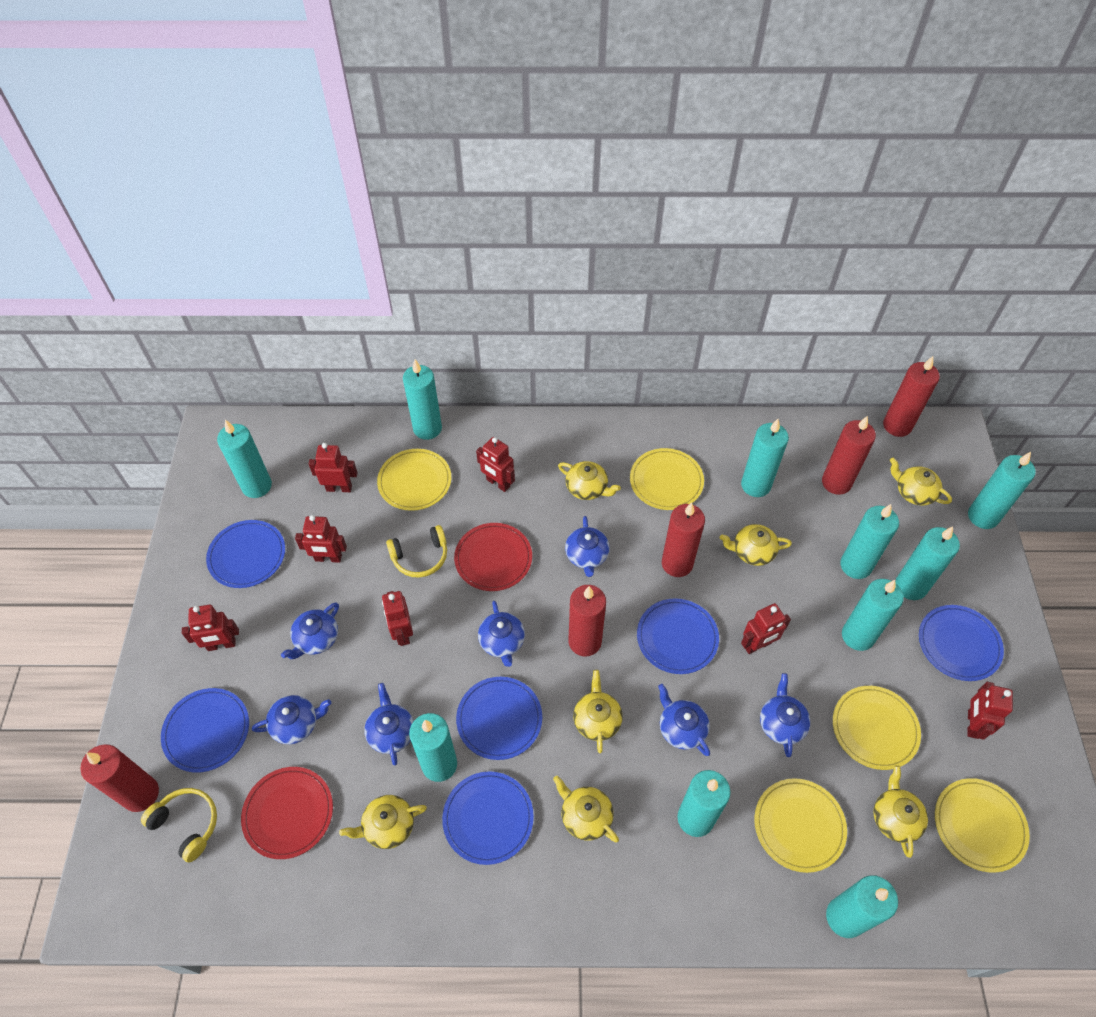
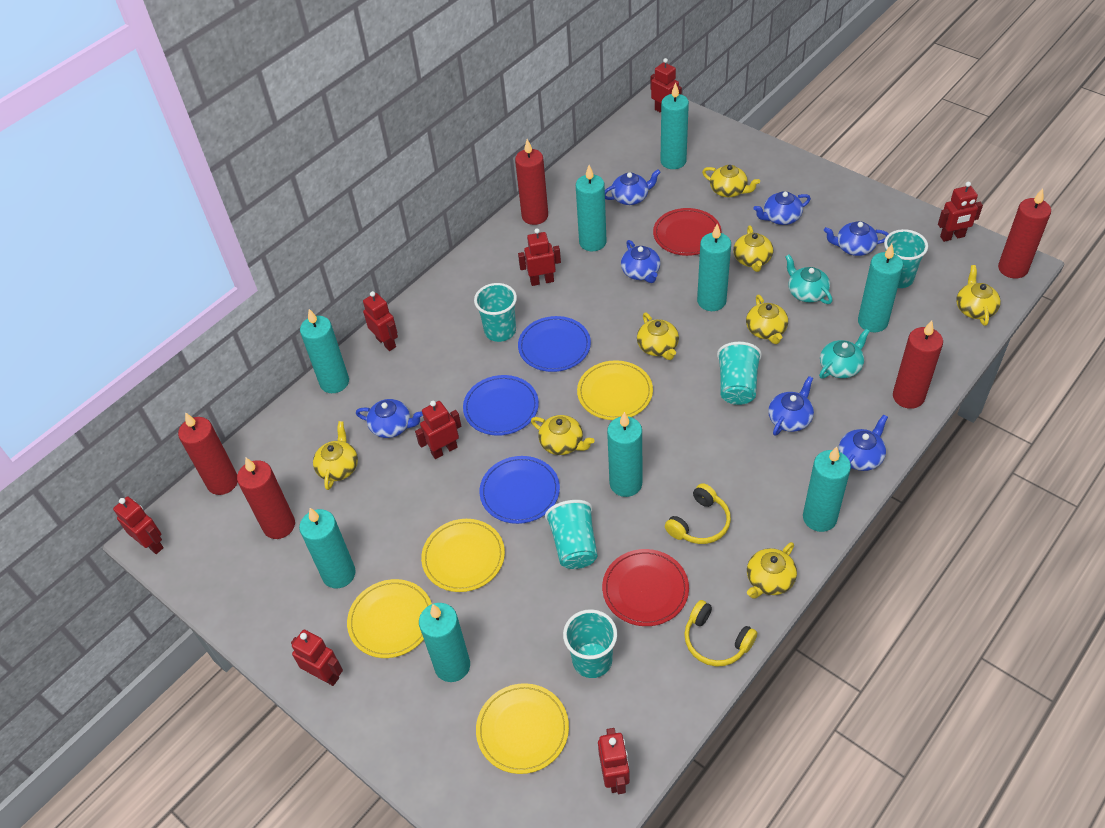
blue plate: [161,688,249,773] [206,520,285,588] [442,771,534,865] [456,677,542,760] [637,598,719,674] [919,605,1004,681] = 6 -> [463,375,539,436] [479,456,560,524] [518,316,591,372] = 3
red robot: [182,604,239,651] [295,515,347,563] [308,443,358,492] [382,591,413,646] [476,437,515,492] [741,603,791,654] [967,682,1013,740] = 7 -> [113,496,164,554] [291,630,343,686] [363,291,398,351] [415,401,461,459] [518,228,561,286] [598,728,630,794] [651,58,682,112] [938,182,983,242] = 8
turquoise candle: [217,420,272,498] [403,359,442,440] [409,713,457,782] [677,770,731,837] [741,419,789,497] [826,875,898,938] [840,504,899,579] [842,579,904,651] [895,527,960,600] [968,452,1036,529] = 10 -> [299,508,356,588] [300,309,349,393] [419,603,470,682] [576,165,606,251] [607,412,642,497] [660,82,689,169] [697,224,731,311] [803,446,851,532] [858,244,903,332] = 9
turquoise cup: none = 0 -> [474,283,517,342] [545,500,598,569] [563,609,617,678] [717,342,762,405] [884,229,928,288] = 5
turquoise teapot: none = 0 -> [785,254,832,304] [819,329,870,379] = 2
yellow plate: [377,449,451,511] [630,448,704,510] [754,778,847,873] [833,686,921,770] [935,778,1030,873] = 5 -> [347,579,432,658] [421,519,505,592] [476,683,569,774] [577,360,653,420] = 4
yellow teapot: [339,795,427,849] [553,776,619,842] [558,461,621,500] [573,670,623,753] [720,524,792,566] [874,765,928,858] [890,458,952,506] = 7 -> [313,421,358,490] [531,415,594,455] [637,313,679,360] [702,165,760,197] [733,225,773,272] [746,295,788,344] [747,542,797,599] [956,265,1001,326] = 8

